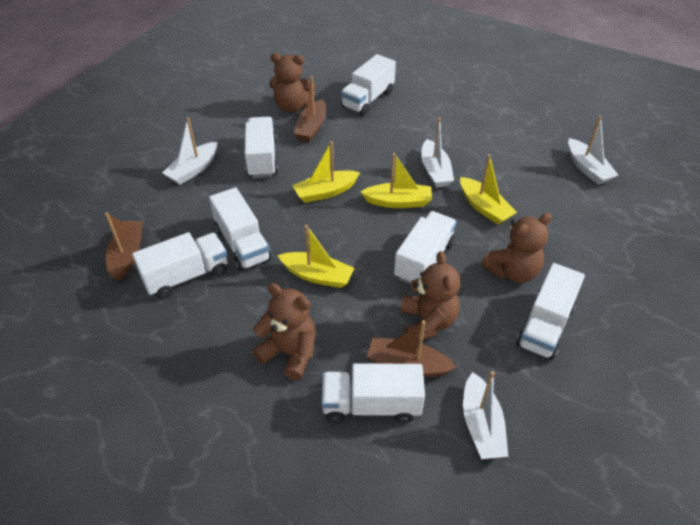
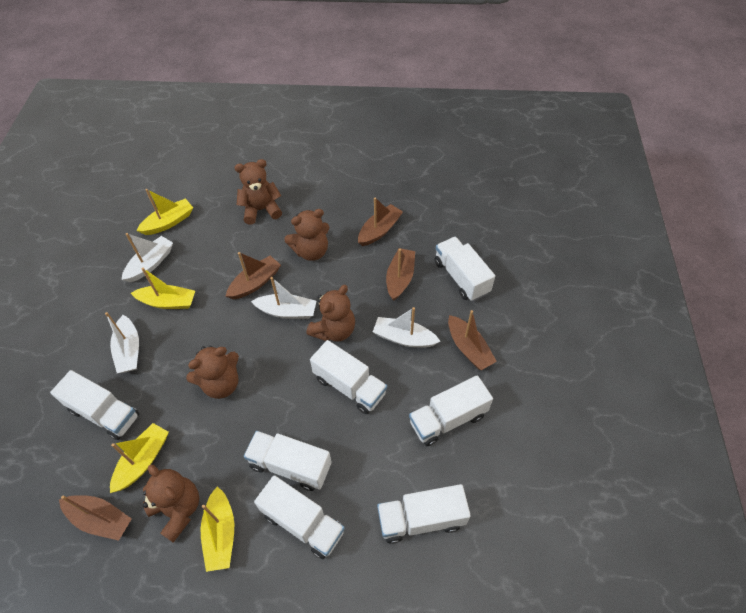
brown boat: [105,212,143,281] [293,76,326,142] [367,320,457,377] = 3 -> [59,495,132,541] [226,252,281,299] [358,197,403,246] [386,248,415,301] [448,310,497,370] = 5
brown teddy bear: [252,283,316,380] [269,53,316,113] [401,251,460,342] [481,213,552,283] = 4 -> [143,464,199,543] [186,346,239,399] [234,159,282,224] [284,209,329,261] [306,285,355,342] = 5

